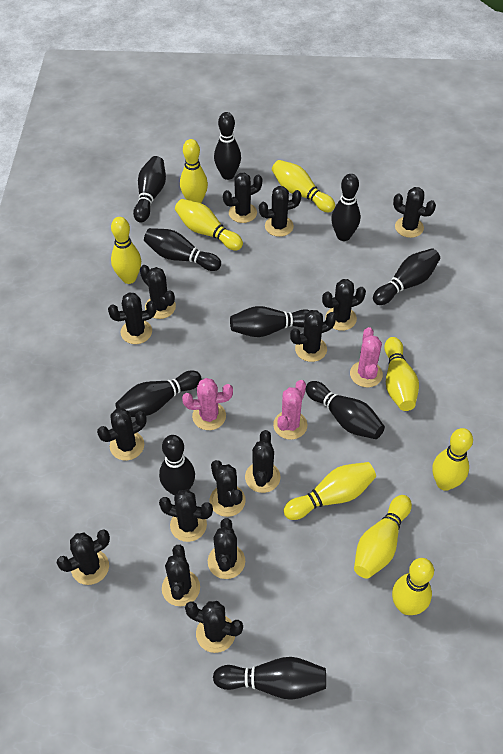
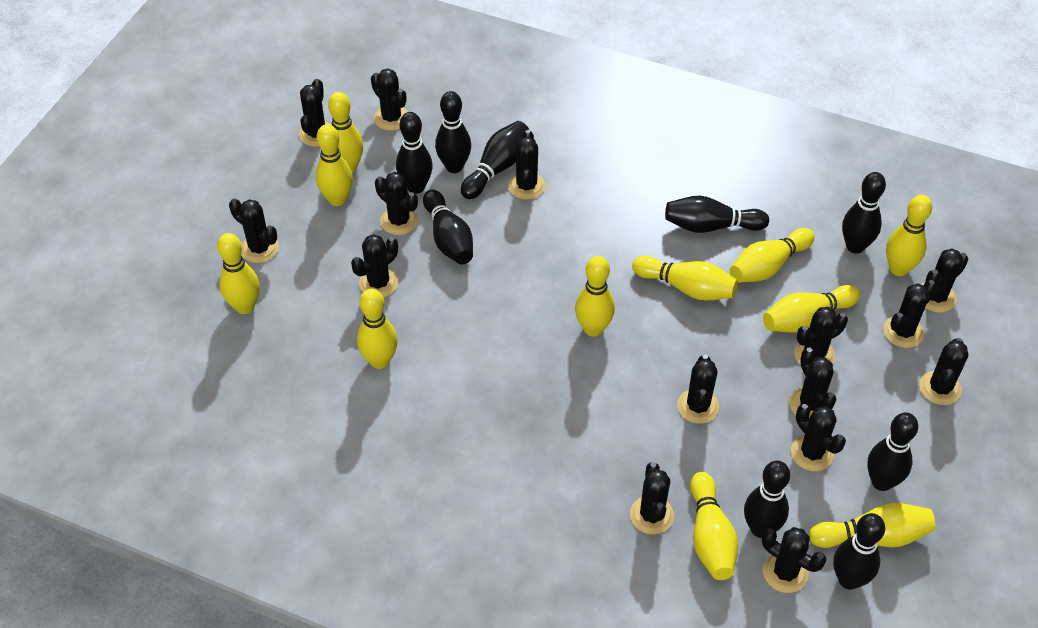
black bowling pin: [115,370,202,417] [133,156,166,222] [144,228,221,271] [159,435,195,496] [213,657,326,700] [214,112,241,180] [230,306,310,337] [306,381,385,439] [331,174,360,241] [373,248,440,305] = 10 -> [396,112,433,194] [423,190,473,265] [435,91,471,173] [461,121,529,199] [665,196,769,233] [744,461,790,538] [833,513,885,590] [842,172,886,254] [867,413,918,491] = 9
pink cactus: [182,378,233,430] [273,380,307,440] [350,327,383,388] = 3 -> none = 0
yellow bowling pin: [111,217,141,284] [175,199,243,251] [180,139,208,203] [272,160,335,212] [284,462,376,520] [354,495,412,579] [384,337,419,411] [392,558,434,615] [432,428,473,491] = 9 -> [217,233,260,314] [316,124,353,206] [328,92,363,173] [357,288,398,369] [575,256,615,337] [632,256,738,301] [690,472,738,580] [730,228,815,283] [763,285,860,333] [809,503,935,548] [886,195,932,276] = 11

